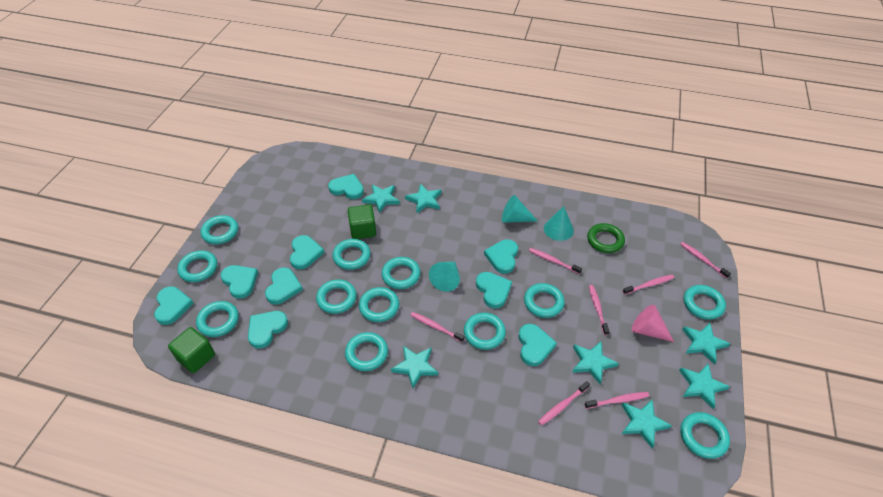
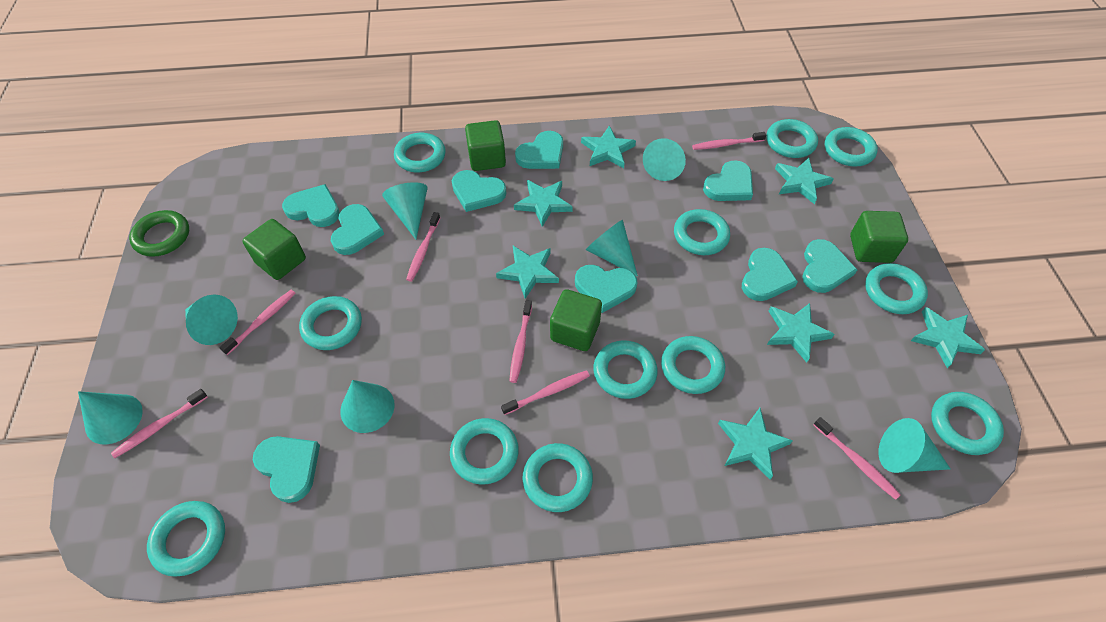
green cube: [168,327,215,373] [348,205,376,239] = 2 -> [242,219,306,280] [465,120,506,171] [550,289,602,351] [850,211,908,263] = 4
pink cone: [632,305,674,342] = 1 -> none = 0
turquoise cone: [429,262,460,292] [502,195,538,223] [544,206,574,241] = 3 -> [78,391,143,445] [185,295,238,345] [340,380,395,433] [382,182,428,239] [586,220,638,277] [643,138,686,181] [879,418,951,473] = 7

